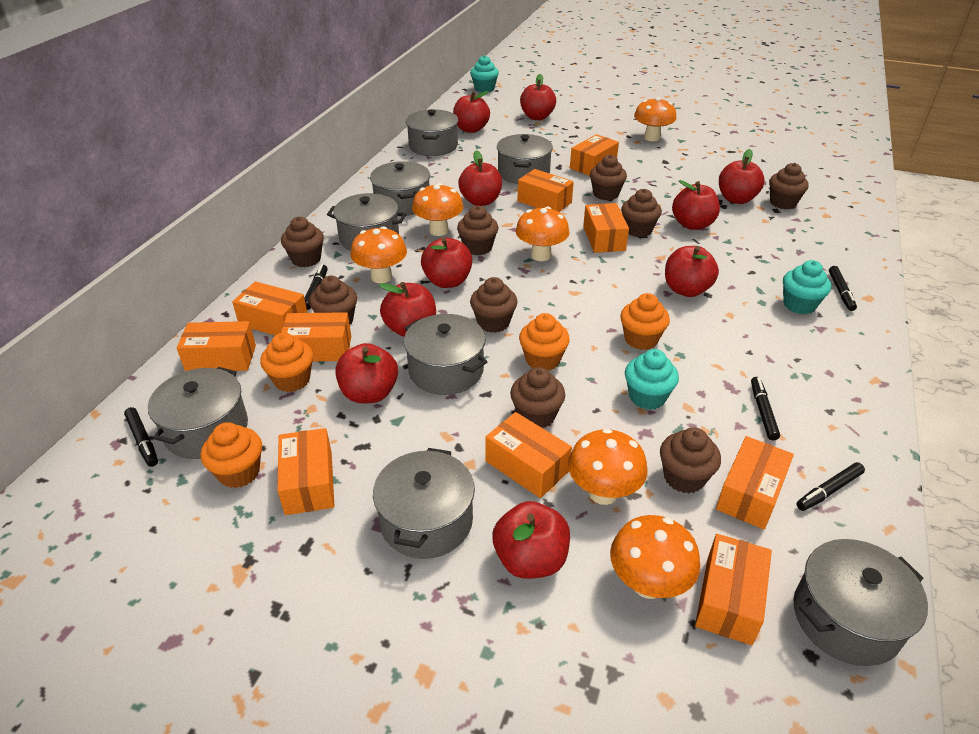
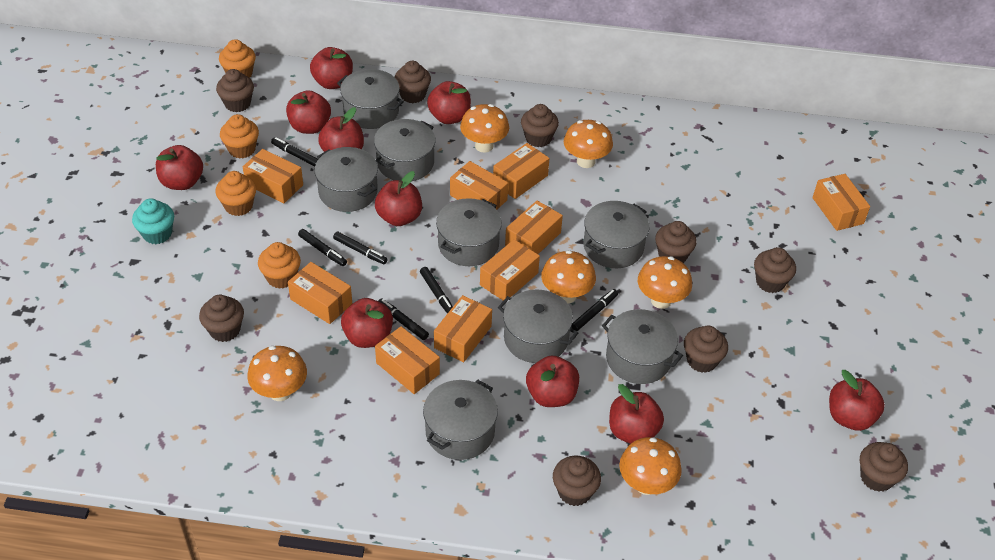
black marker: [124,407,158,467] [304,264,328,310] [751,377,780,440] [797,462,865,511] [829,266,857,311] = 5 -> [271,137,318,166] [298,229,347,266] [333,231,388,264] [378,298,429,340] [420,267,453,314] [571,289,618,331] = 6
orange box: [177,321,256,371] [232,281,307,335] [277,428,334,515] [281,312,351,361] [485,412,572,498] [517,169,574,212] [570,134,619,176] [583,203,629,253] [695,534,772,645] [716,436,794,529] = 10 -> [243,149,303,203] [288,262,352,324] [375,326,440,394] [434,295,492,362] [450,161,508,210] [480,239,540,301] [493,143,549,199] [505,201,563,254] [812,174,870,231] = 9
turquoise cupcake: [470,55,499,93] [625,349,679,410] [783,260,831,314] = 3 -> [132,198,174,244] = 1

